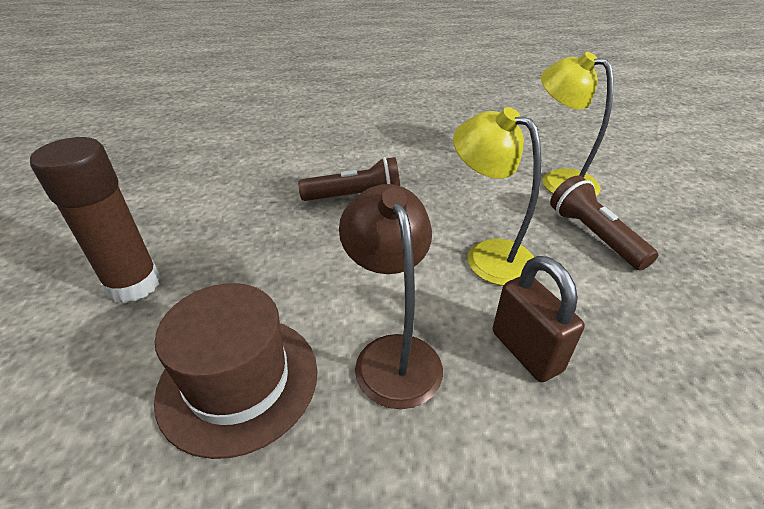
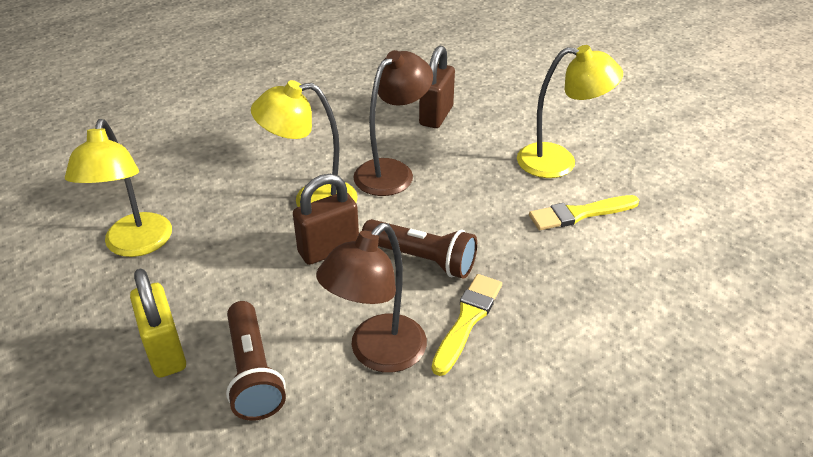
brown glue stick: [30,137,161,303] = 1 -> none = 0
brown hat: [154,283,318,459] = 1 -> none = 0
brown lamp: [339,184,443,409] = 1 -> [316,223,427,373] [353,50,433,196] = 2
brown padlock: [493,256,585,382] = 1 -> [293,174,359,265] [419,46,455,128] = 2
yellow brush: none = 0 -> [432,274,502,376] [529,195,639,230] = 2
yellow lamp: [453,107,541,286] [541,52,613,196] = 2 -> [65,119,172,257] [251,80,358,207] [517,45,623,178] = 3
yellow padlock: none = 0 -> [130,269,186,378] = 1

